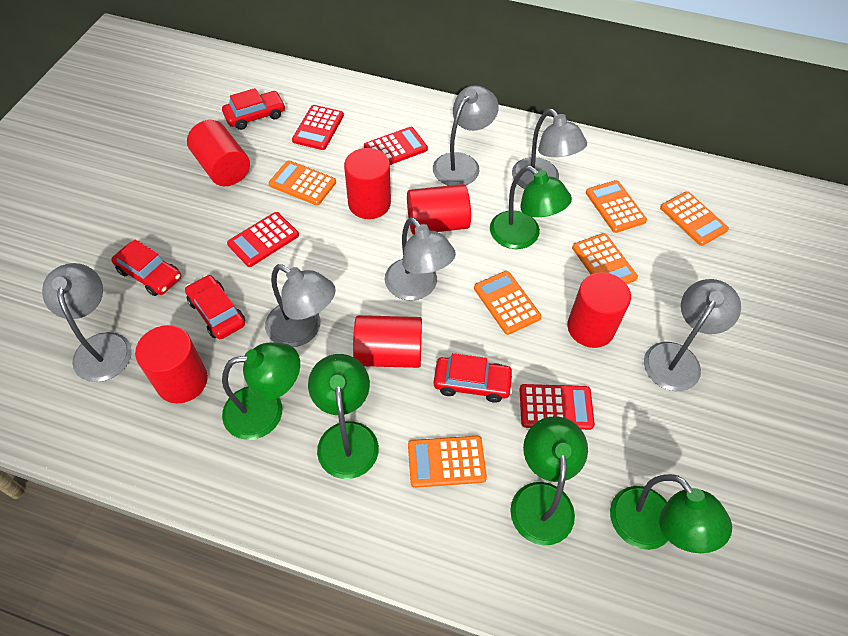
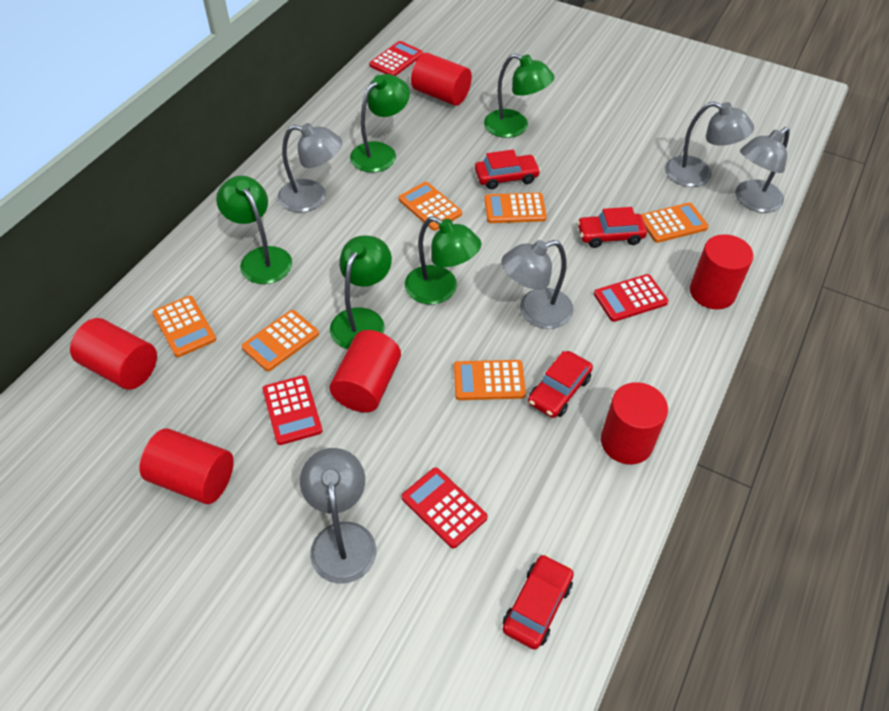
grey lamp: [42,263,132,382] [265,264,336,347] [385,217,456,301] [433,85,499,186] [512,109,587,189] [644,279,741,391] = 6 -> [277,123,342,212] [300,448,376,584] [501,240,573,329] [665,102,754,187] [736,127,790,213] = 5

